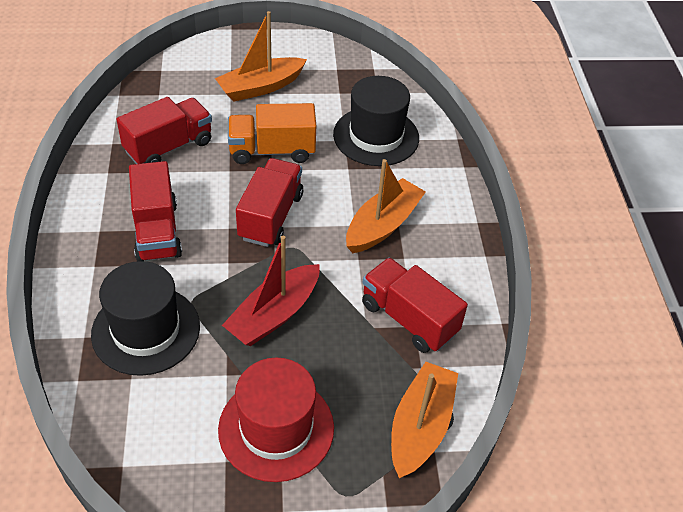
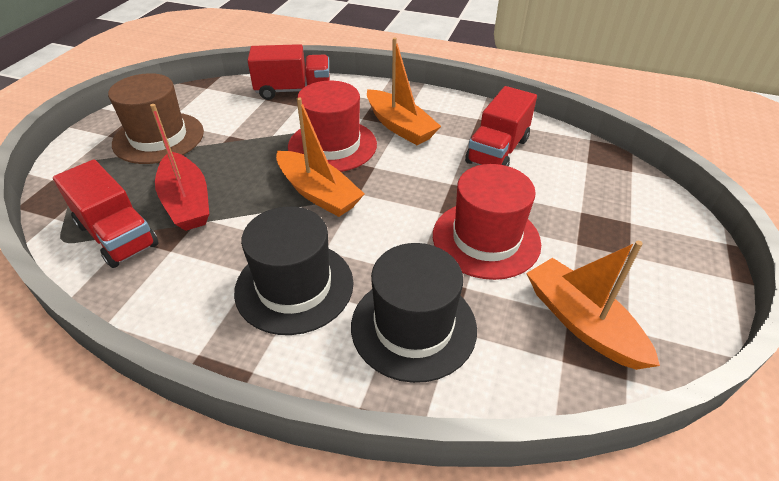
brown hat: none = 0 -> [108,73,204,164] = 1
orange truck: [228,103,316,164] = 1 -> none = 0
red hat: [218,358,334,482] = 1 -> [288,81,377,172] [433,164,541,280] = 2
red truck: [116,97,212,164] [129,161,182,261] [236,158,303,247] [362,258,468,353] = 4 -> [53,159,159,268] [247,44,330,100] [465,86,537,167] = 3

